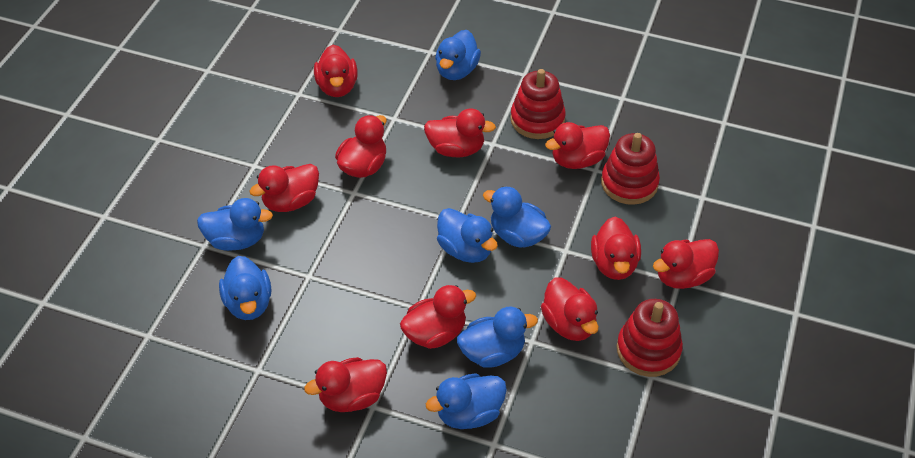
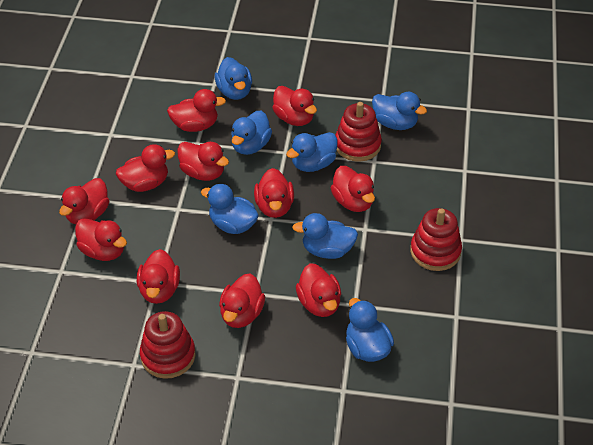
red duck: [250,164,319,212] [304,357,387,412] [314,45,358,97] [335,115,387,178] [400,285,476,349] [424,109,496,157] [541,278,599,341] [545,122,610,169] [591,217,641,280] [653,239,719,289] = 10 -> [59,178,109,224] [75,218,127,261] [116,144,175,192] [137,249,180,304] [167,89,226,132] [177,142,229,181] [219,273,265,328] [254,168,294,218] [272,86,317,126] [296,263,341,317] [331,166,375,212] = 11

